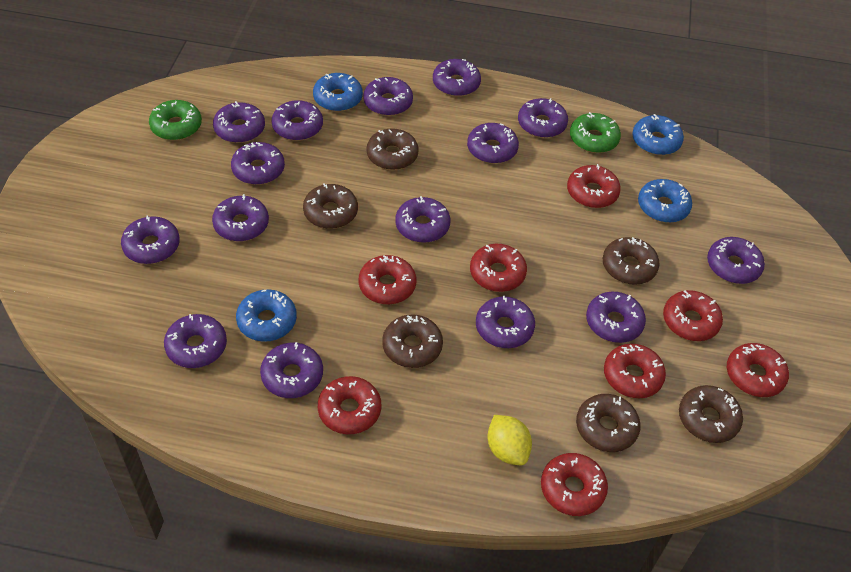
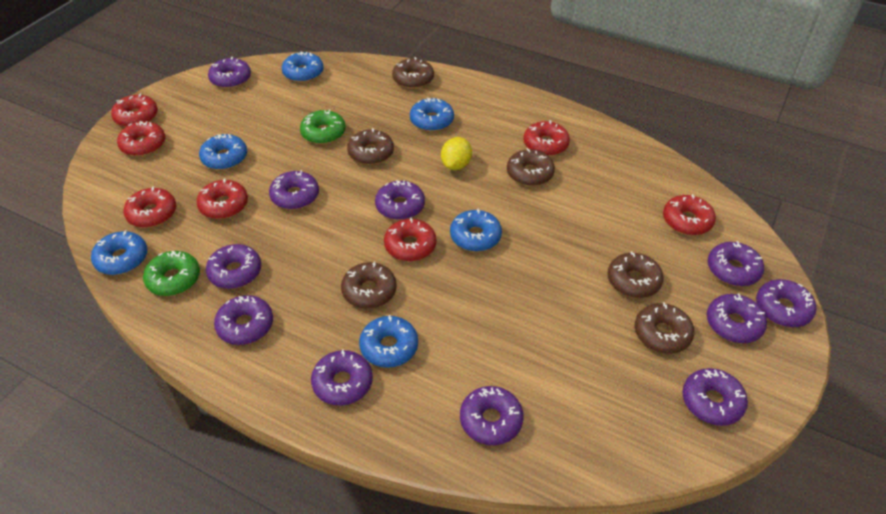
blue donut: [236,289,297,342] [313,73,363,112] [632,114,684,155] [638,179,692,223] = 4 -> [91,230,147,275] [199,134,247,170] [282,52,324,82] [359,315,418,368] [410,98,454,131] [450,209,502,252] = 6
purple donut: [121,216,180,264] [164,314,227,368] [212,194,269,242] [213,101,265,143] [231,142,285,185] [260,342,323,398] [272,100,323,141] [363,77,413,116] [395,196,450,243] [433,59,481,97] [467,123,519,164] [476,296,535,348] [518,98,568,138] [586,292,646,343] [707,237,765,284] = 15 -> [206,244,261,289] [208,57,251,88] [214,295,273,345] [269,170,319,210] [311,350,373,406] [375,180,425,220] [460,386,524,445] [682,368,748,426] [707,294,767,343] [708,241,764,286] [756,279,816,327] = 11
red donut: [318,376,381,434] [359,255,416,304] [470,244,527,292] [541,453,608,516] [567,164,621,208] [604,344,666,398] [663,290,723,341] [727,343,789,397] = 8 -> [111,94,158,127] [117,121,165,156] [123,186,176,228] [196,178,248,219] [384,218,436,261] [524,120,570,156] [663,194,716,235] = 7

